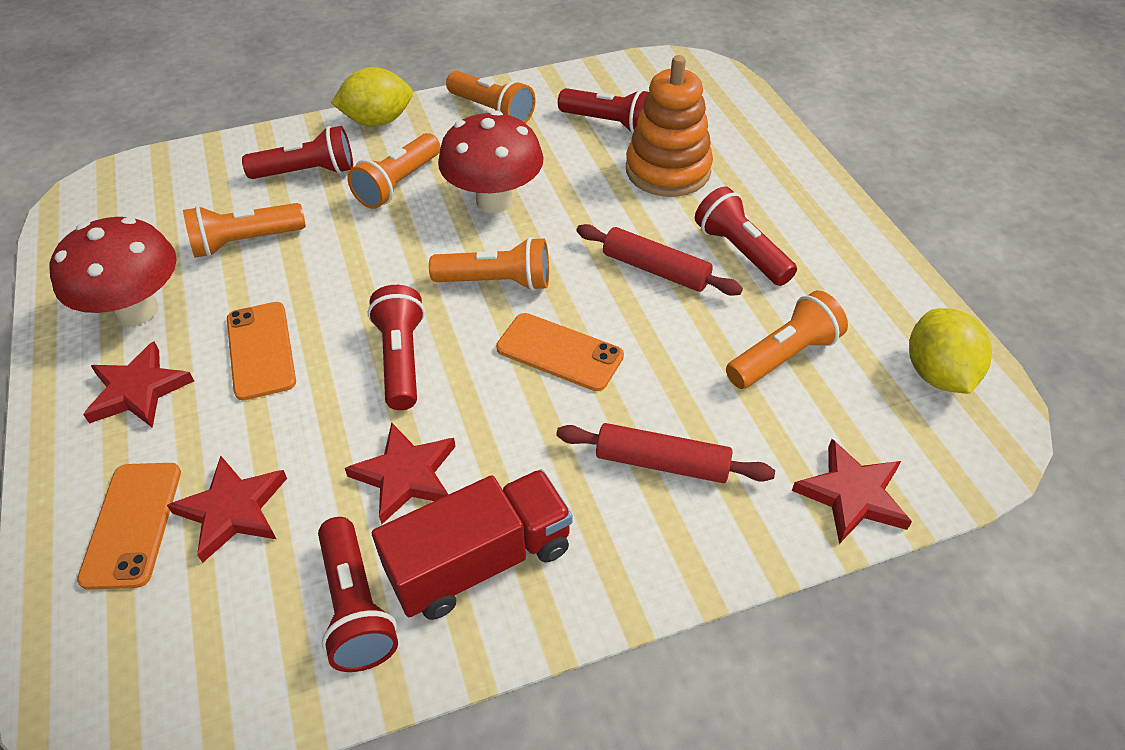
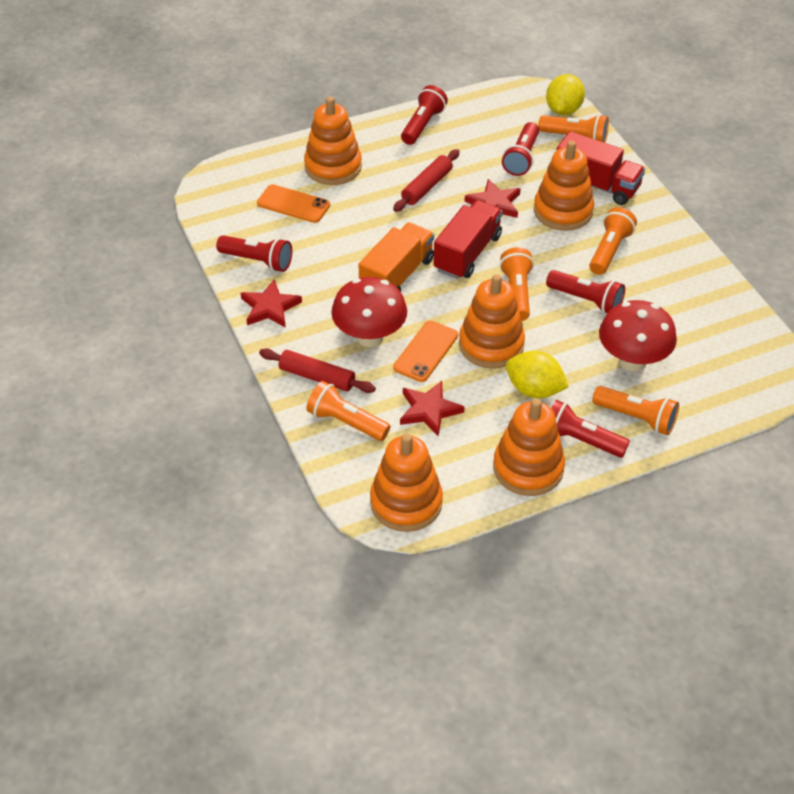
orange phone: [77,463,181,590] [227,302,296,400] [496,313,624,391] = 3 -> [257,184,330,223] [393,321,458,382] = 2
orange stacking toy: [626,55,713,197] = 1 -> [304,97,362,185] [370,434,443,532] [459,274,525,369] [493,399,565,496] [534,140,594,231] = 5
orange truck: none = 0 -> [358,222,434,292] = 1
red star: [83,341,194,428] [167,456,287,563] [345,422,456,525] [792,439,912,544] = 4 -> [241,280,302,328] [400,381,465,437] [464,179,520,218] = 3
red truck: [372,469,573,620] = 1 -> [433,200,503,279] [557,131,645,205] = 2

